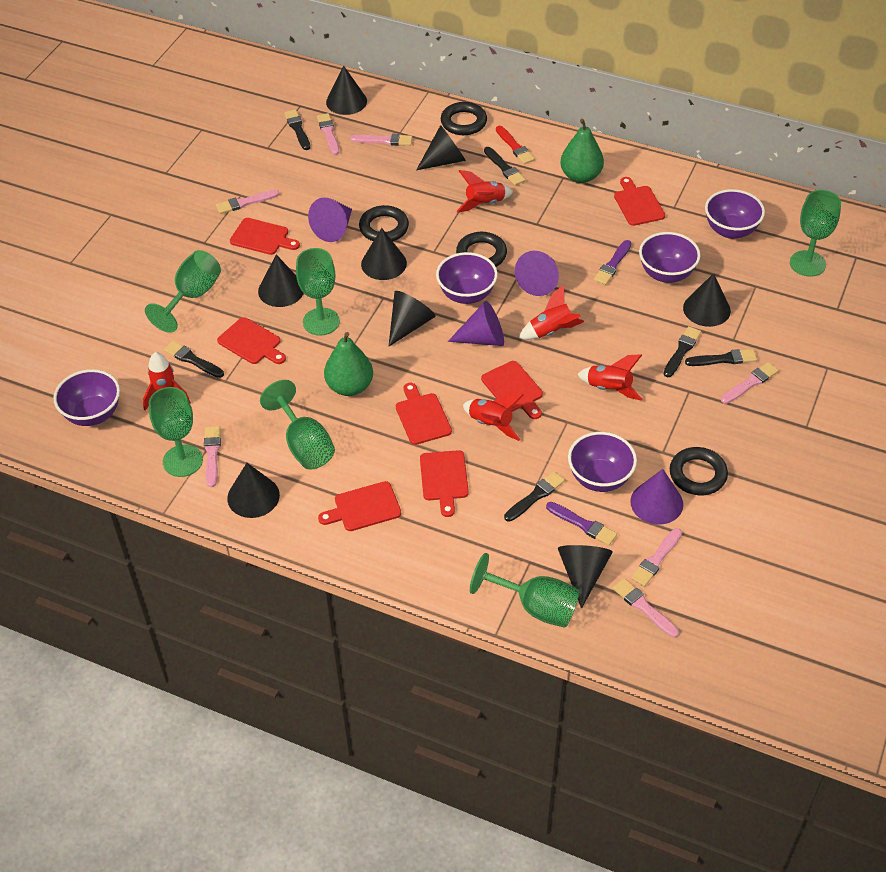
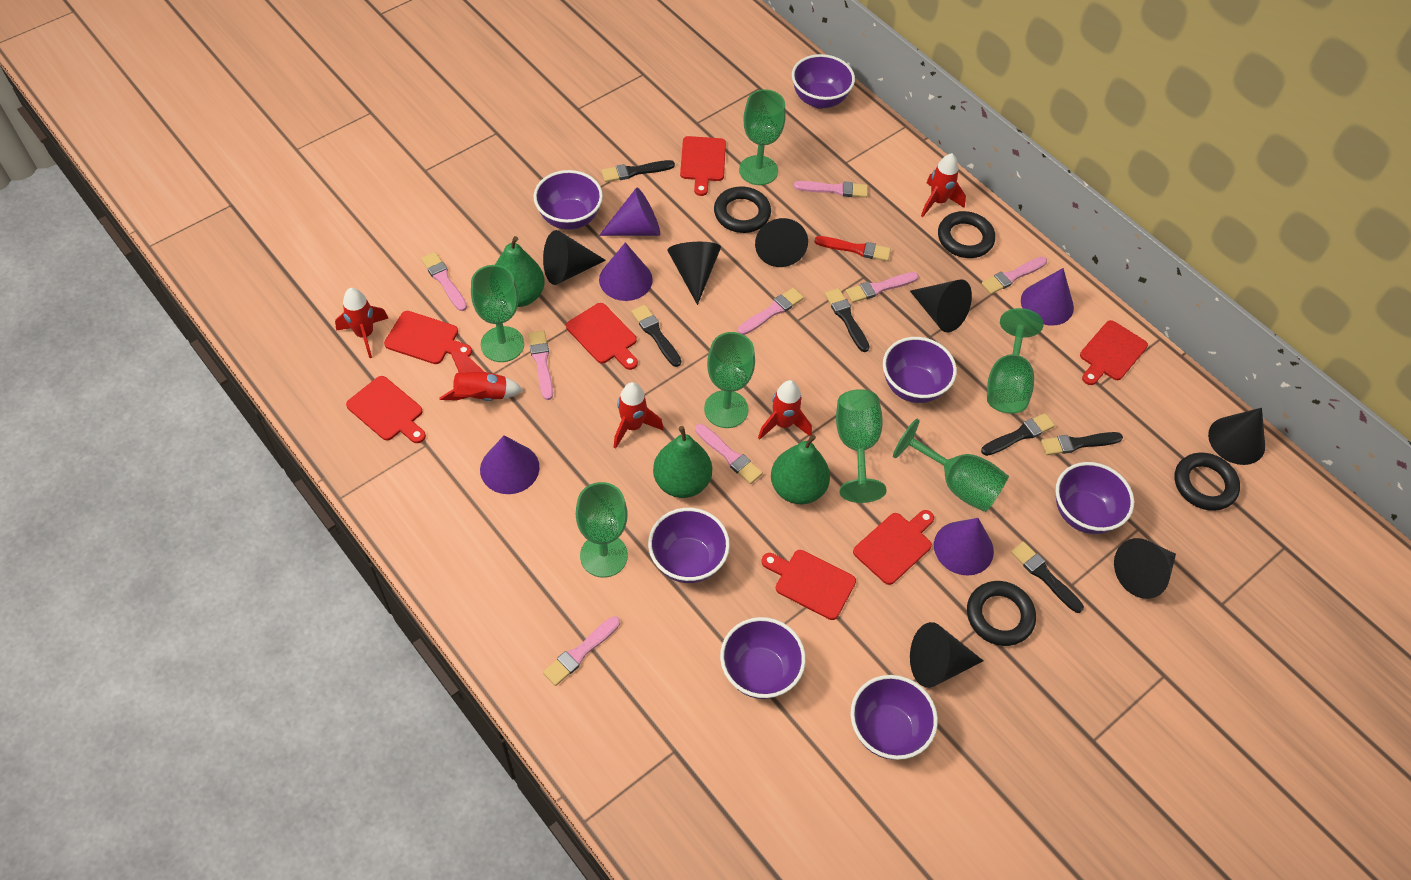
black cone: [227,463,280,518] [258,255,304,307] [326,66,367,115] [361,228,407,280] [388,291,435,347] [416,125,466,170] [558,545,613,609] [683,273,731,327] = 8 -> [543,230,606,285] [667,242,721,305] [755,218,808,267] [910,279,972,332] [910,622,983,688] [1114,538,1176,599] [1208,408,1265,465] = 7
green goblet: [145,250,221,333] [149,387,203,477] [260,380,335,470] [296,248,340,336] [470,553,579,628] [790,190,841,277] = 6 -> [471,265,524,362] [576,482,628,578] [704,332,755,428] [739,89,786,185] [836,389,887,503] [893,419,1009,512] [987,308,1044,413] = 7
green pear: [324,332,373,396] [560,119,604,183] = 2 -> [495,236,545,307] [653,426,712,498] [771,434,830,504] = 3
pink brush: [204,426,221,487] [216,190,279,214] [317,113,339,155] [350,134,412,146] [613,578,679,638] [631,528,682,587] [721,362,779,404] = 7 -> [421,252,467,311] [528,330,553,400] [543,616,620,686] [695,424,763,484] [738,288,804,335] [794,181,868,198] [846,272,919,303] [982,257,1047,294] = 8
purple bowl: [54,369,120,426] [436,252,498,304] [568,432,637,492] [639,232,700,283] [705,189,765,239] = 5 -> [534,170,603,230] [648,508,730,583] [720,617,806,699] [792,54,855,109] [851,675,938,760] [883,337,957,403] [1056,462,1134,534] = 7
purple brush: [546,502,617,546] [594,240,631,285] = 2 -> none = 0
purple cone: [308,197,352,242] [448,301,504,346] [515,251,559,296] [630,469,683,524] = 4 -> [480,435,540,494] [599,187,660,236] [599,242,653,301] [934,518,994,575] [1021,268,1074,326] = 5

